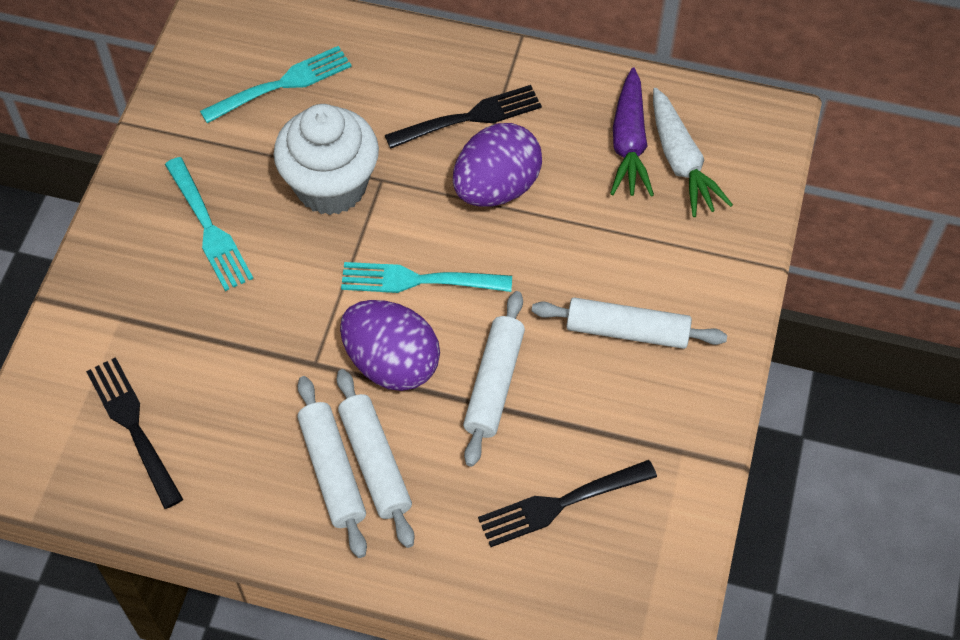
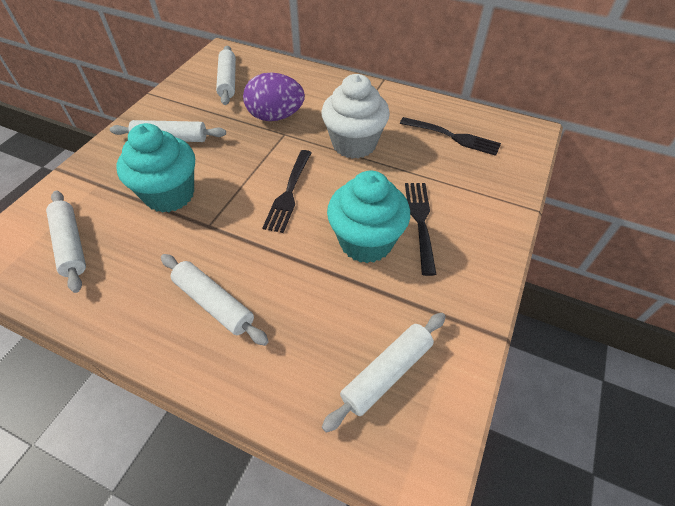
purple carrot: [610,67,654,197] = 1 -> none = 0
purple egg: [340,300,440,391] [453,123,542,207] = 2 -> [243,72,305,121] = 1
turquoise cupcake: none = 0 -> [117,123,195,213] [327,170,410,263] = 2
turquoise fork: [165,157,253,291] [200,46,352,123] [341,262,512,293] = 3 -> none = 0
white carrot: [653,88,733,217] = 1 -> none = 0
white rolling pin: [297,376,367,558] [337,369,414,548] [463,291,525,467] [532,297,727,349] = 4 -> [46,190,86,293] [110,120,226,142] [161,254,269,346] [216,46,236,105] [322,313,446,433] = 5

